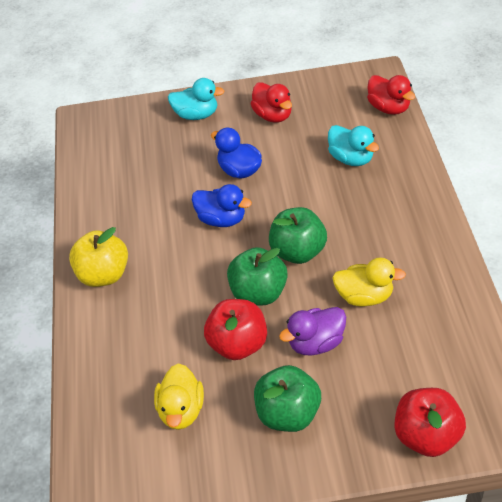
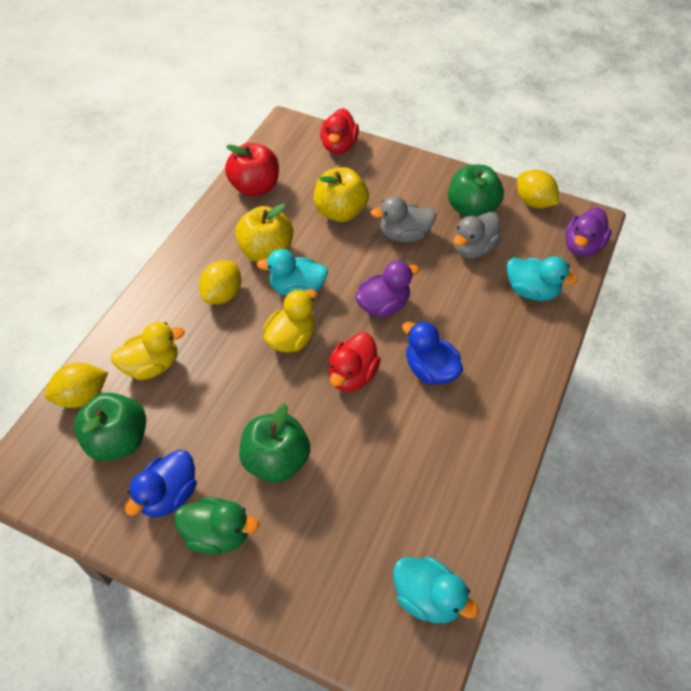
green duck: none = 0 -> [174,497,259,555] = 1
grey duck: none = 0 -> [371,196,436,242] [454,212,501,259] = 2
purple duck: [279,307,346,356] = 1 -> [355,261,419,317] [565,208,612,257] = 2
red apple: [204,299,267,360] [395,388,466,457] = 2 -> [225,143,279,197] = 1
turquoise duck: [168,78,225,120] [328,125,379,166] = 2 -> [257,249,328,296] [393,556,479,623] [507,256,578,301] = 3
yellow apple: [69,227,128,287] = 1 -> [235,204,293,262] [314,167,369,222] = 2
yellow lemon: none = 0 -> [45,363,108,408] [199,260,241,304] [517,170,559,209] = 3

